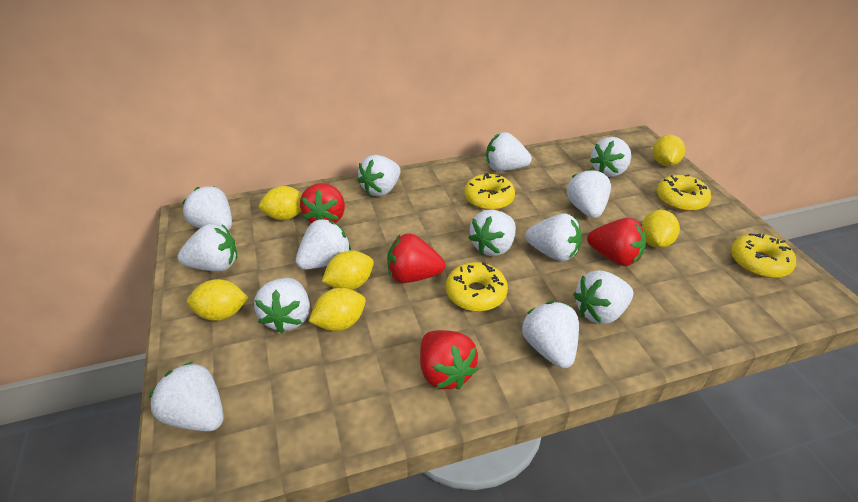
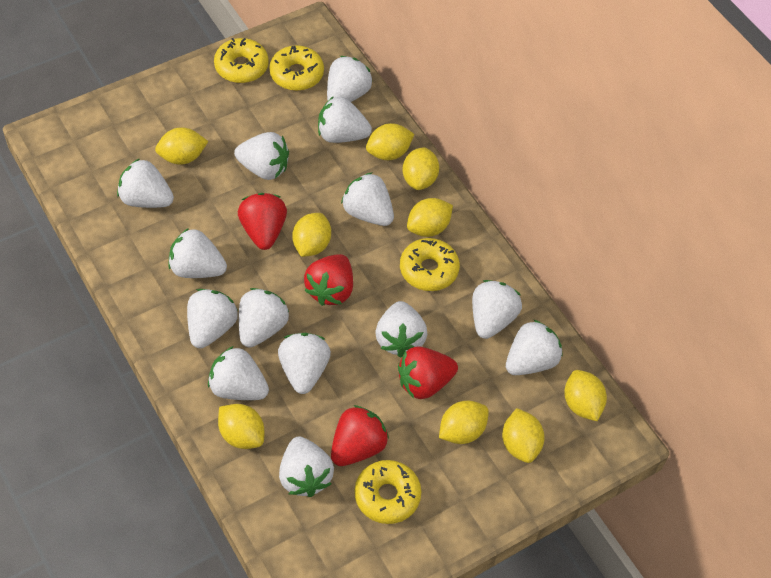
white strawberry: [149,362,224,431] [178,224,237,271] [182,186,232,230] [254,278,310,333] [296,219,351,270] [357,155,401,196] [468,210,516,256] [486,132,532,171] [522,301,579,369] [525,213,582,261] [567,169,611,218] [573,270,633,324] [590,137,631,177] = 13 -> [117,158,174,208] [168,228,227,278] [187,289,238,348] [208,346,269,400] [234,132,289,180] [239,288,289,348] [278,333,331,394] [279,437,334,497] [318,96,372,143] [327,56,373,102] [341,172,394,226] [376,301,427,357] [472,280,522,339] [506,320,562,375] = 14
yellow lemon: [187,279,249,321] [259,186,302,220] [308,288,366,331] [322,250,374,290] [642,210,680,248] [653,135,685,166] = 6 -> [155,127,208,165] [218,404,264,449] [292,213,331,257] [366,123,414,160] [402,147,439,190] [407,198,453,237] [439,401,489,444] [502,408,545,463] [564,370,607,421] = 9

